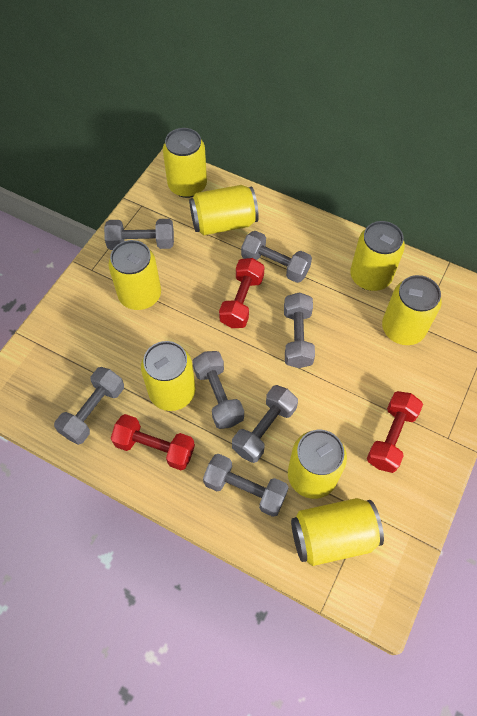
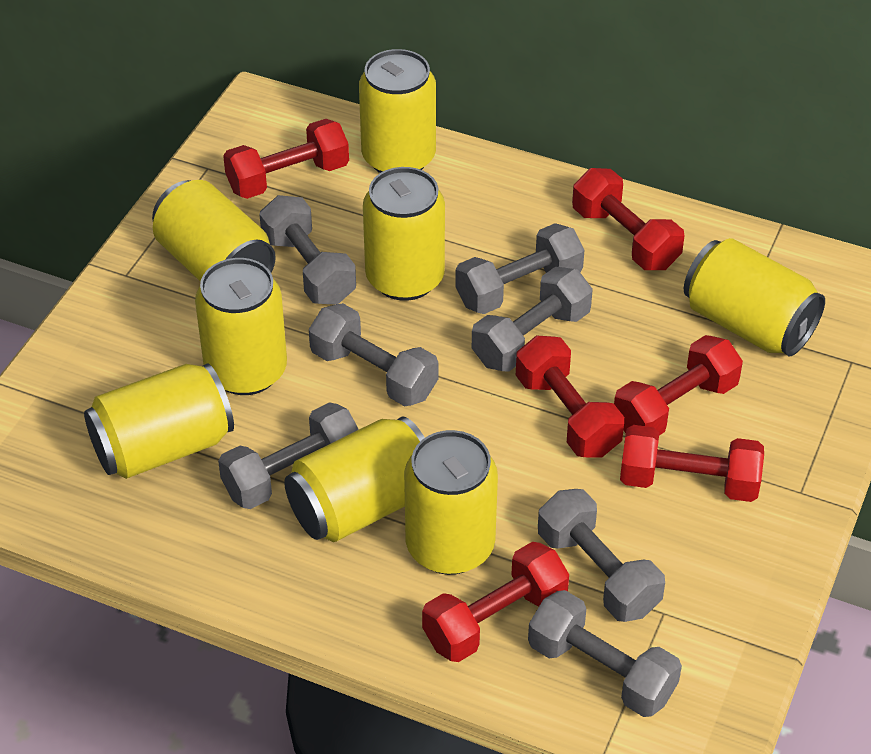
red dumbbell: [111,414,195,470] [219,258,265,328] [367,391,423,473] = 3 -> [223,119,349,199] [422,542,569,662] [516,335,624,457] [572,168,684,270] [614,335,743,435] [620,425,764,502] = 6

